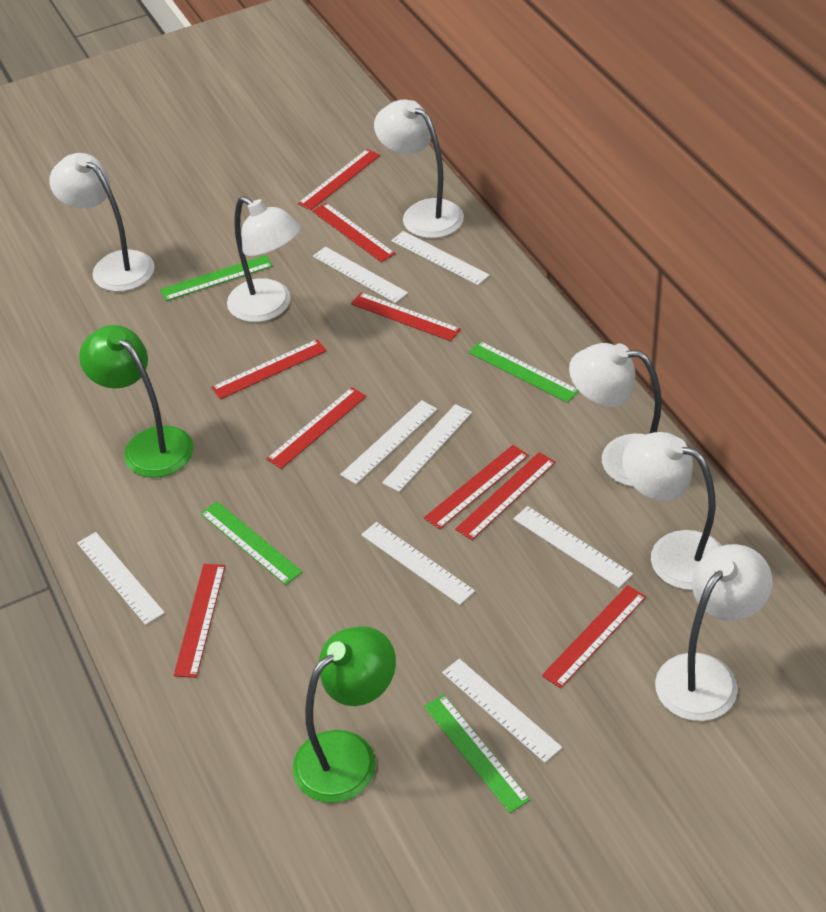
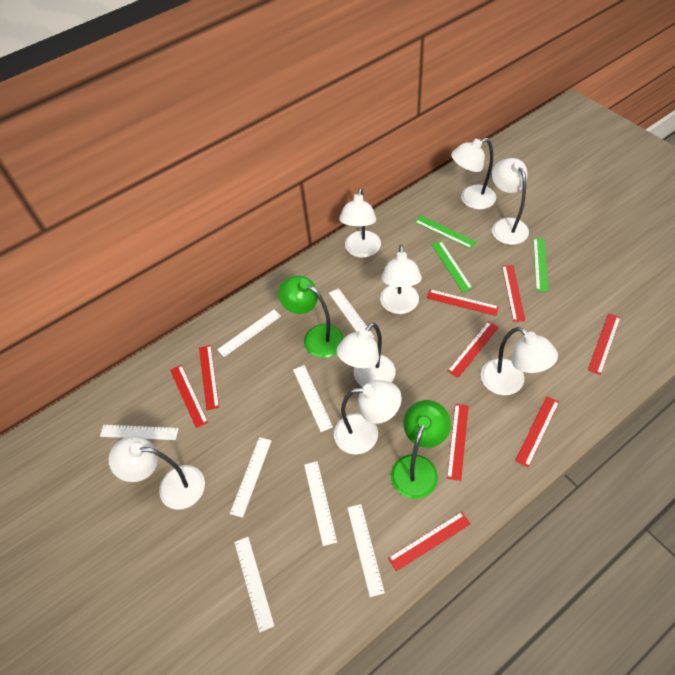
green ruler: [160,255,273,301] [200,502,302,585] [424,694,530,813] [468,341,579,403] = 4 -> [415,215,476,249] [431,241,473,292] [533,238,548,292] = 3
white lamp: [49,153,155,292] [227,196,301,322] [374,100,464,238] [569,343,662,487] [622,432,722,590] [655,544,773,721] = 6 -> [108,436,205,510] [334,380,402,455] [336,323,396,387] [339,188,381,258] [380,245,422,314] [451,138,496,210] [481,327,558,395] [492,158,529,245] = 8

